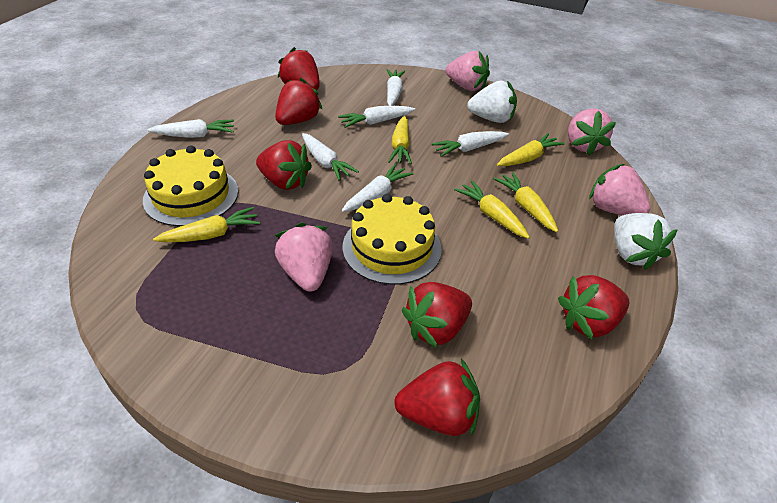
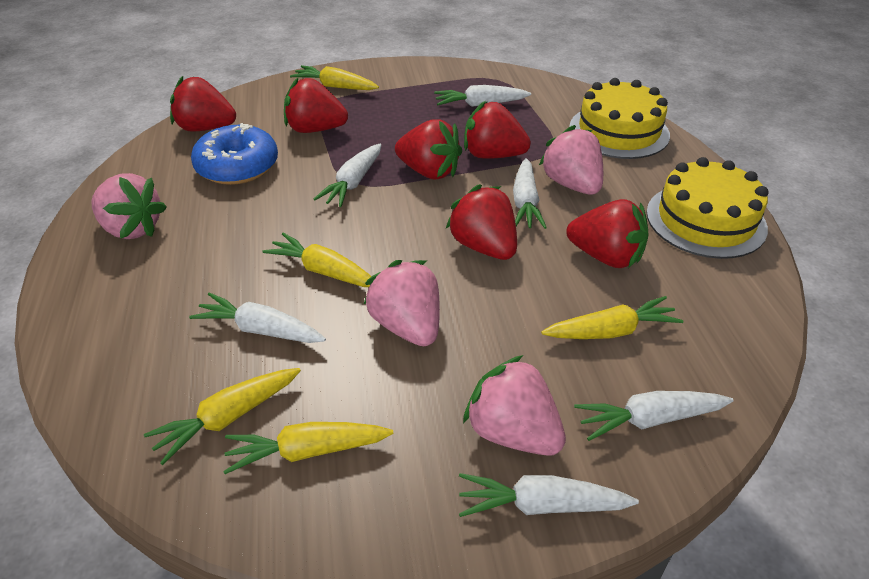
blue donut: none = 0 -> [191,123,278,185] = 1
white strawberry: [467,80,517,123] [614,213,678,270] = 2 -> none = 0

